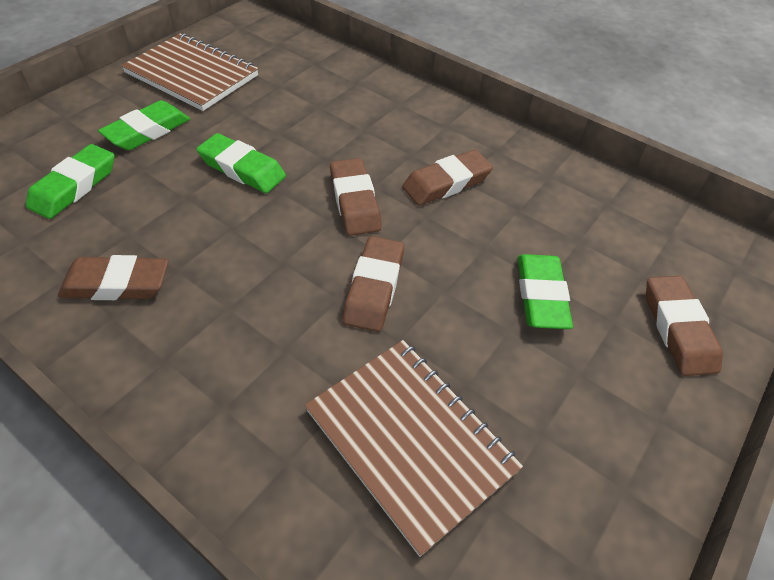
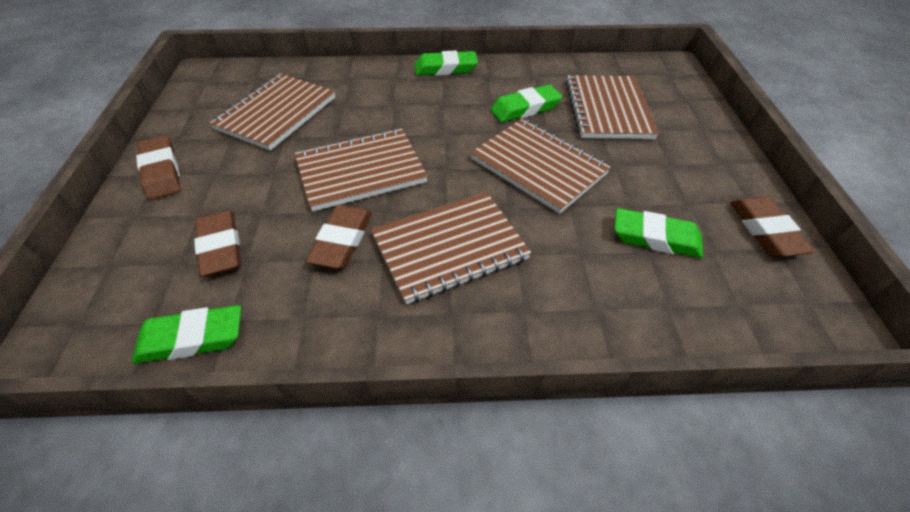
brown eraser: [58,255,169,300] [330,158,382,236] [343,236,404,332] [402,150,493,206] [646,276,723,376] = 5 -> [136,136,181,200] [194,211,241,277] [306,205,372,269] [730,196,815,257] = 4
brown notebook: [121,33,258,111] [305,340,523,557] = 2 -> [210,73,335,151] [295,128,428,212] [371,192,531,304] [470,119,611,214] [565,75,659,139] = 5

